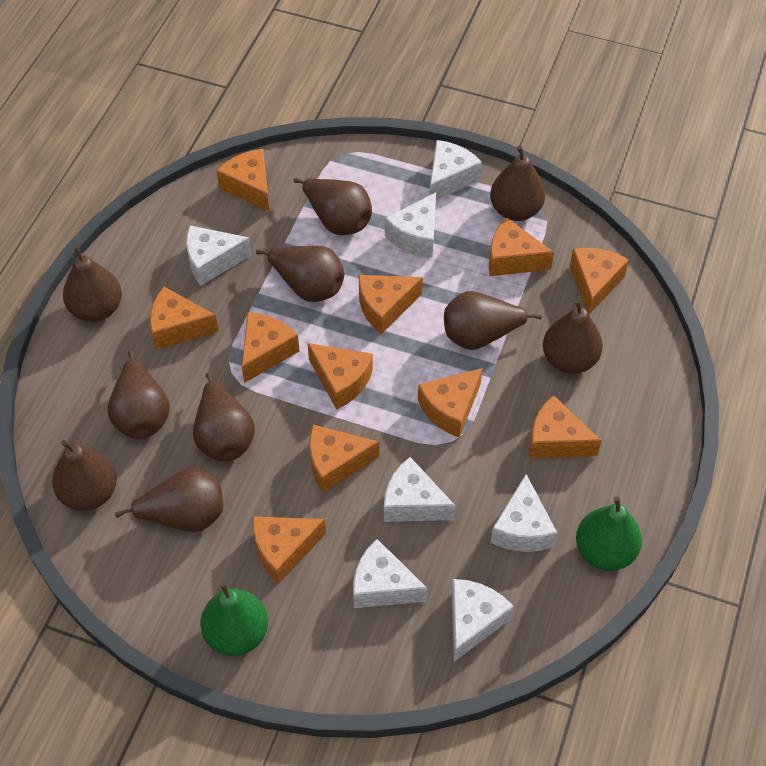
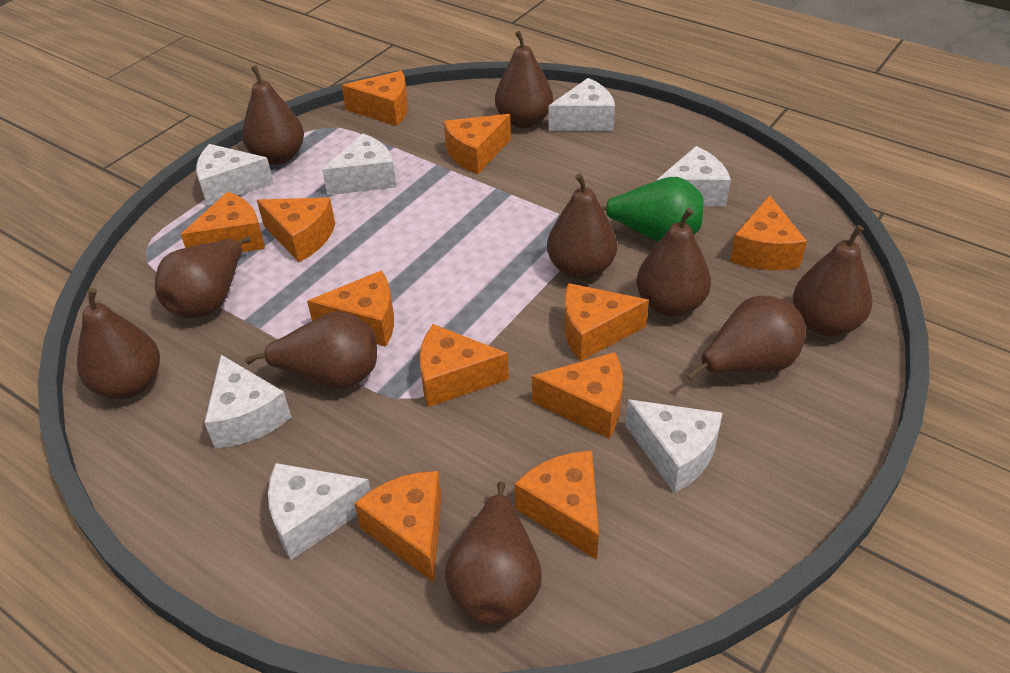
green pear: [200,582,268,656] [576,496,642,571] = 2 -> [602,177,704,242] = 1

